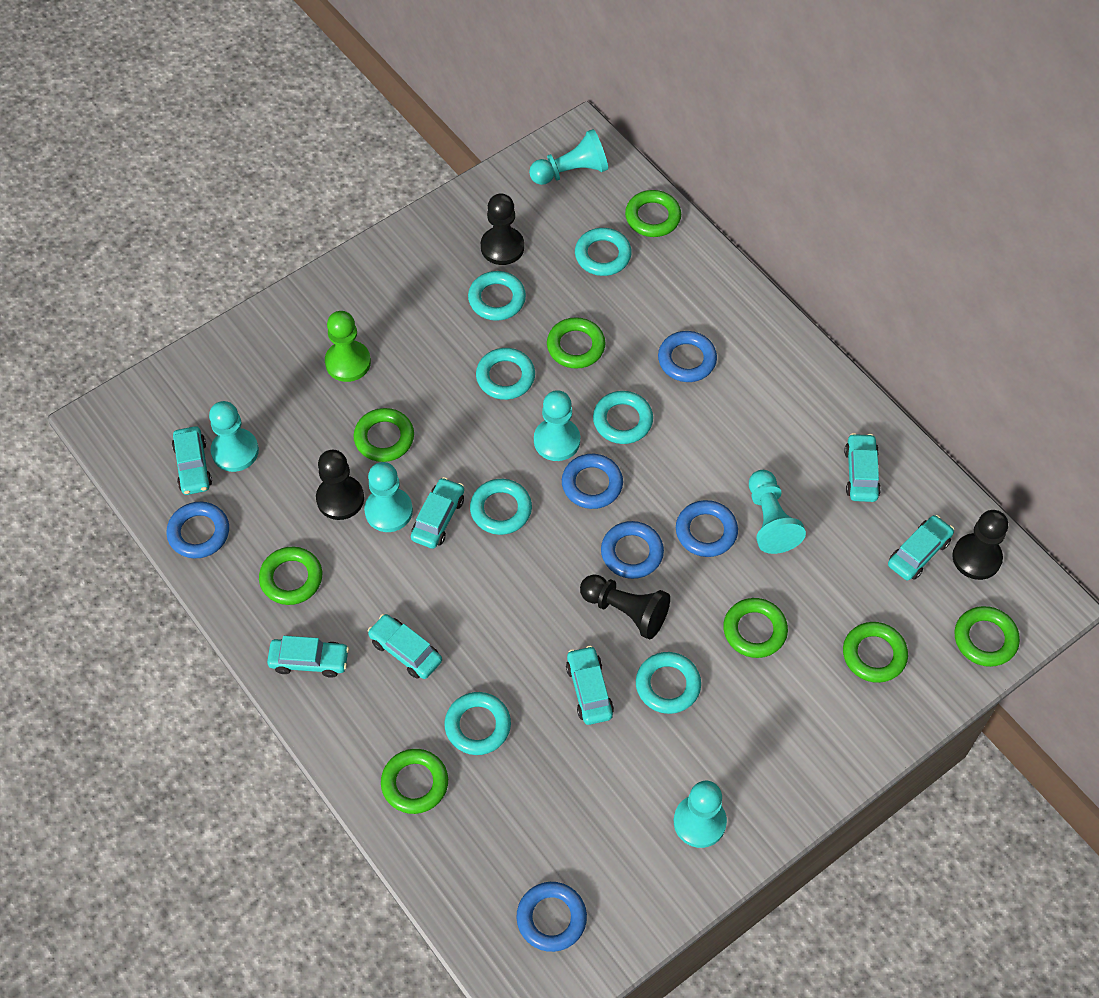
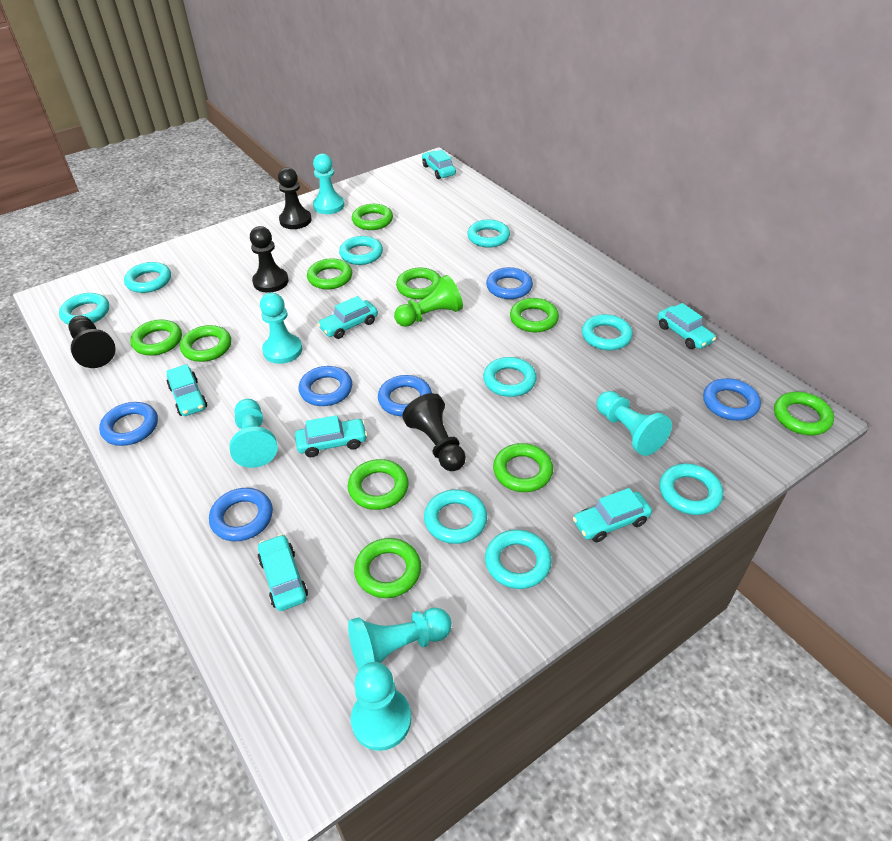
green ring: [259,547,322,605] [354,408,414,462] [381,749,448,814] [547,317,606,369] [625,190,681,237] [723,598,788,658] [843,622,908,683] [955,606,1020,667] = 8 -> [130,320,182,356] [180,325,231,362] [307,258,352,289] [348,459,409,510] [352,204,393,230] [354,538,421,598] [396,268,441,299] [493,443,553,492] [510,298,559,333] [774,392,834,435] = 10
turquoise ring: [445,692,511,755] [468,271,526,321] [470,479,532,535] [476,348,535,400] [575,228,632,276] [593,391,653,444] [636,652,701,714] = 7 -> [59,293,109,325] [124,262,171,293] [339,236,383,265] [424,490,487,544] [467,219,510,248] [483,357,537,397] [485,530,552,589] [582,314,633,350] [660,463,723,515] = 9

